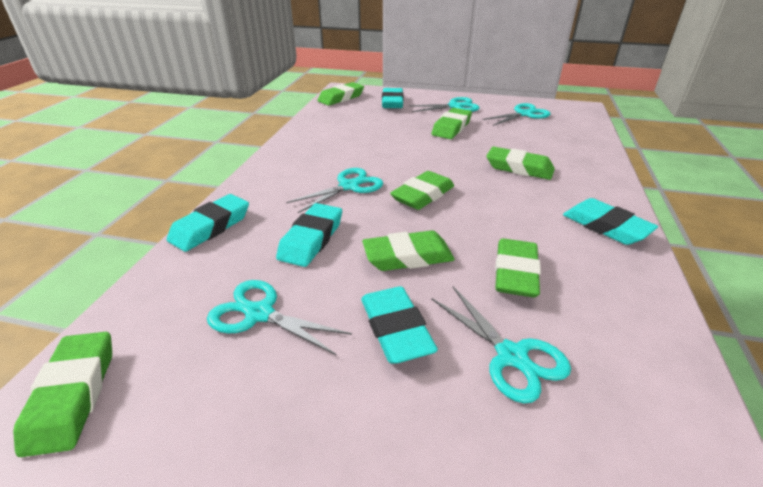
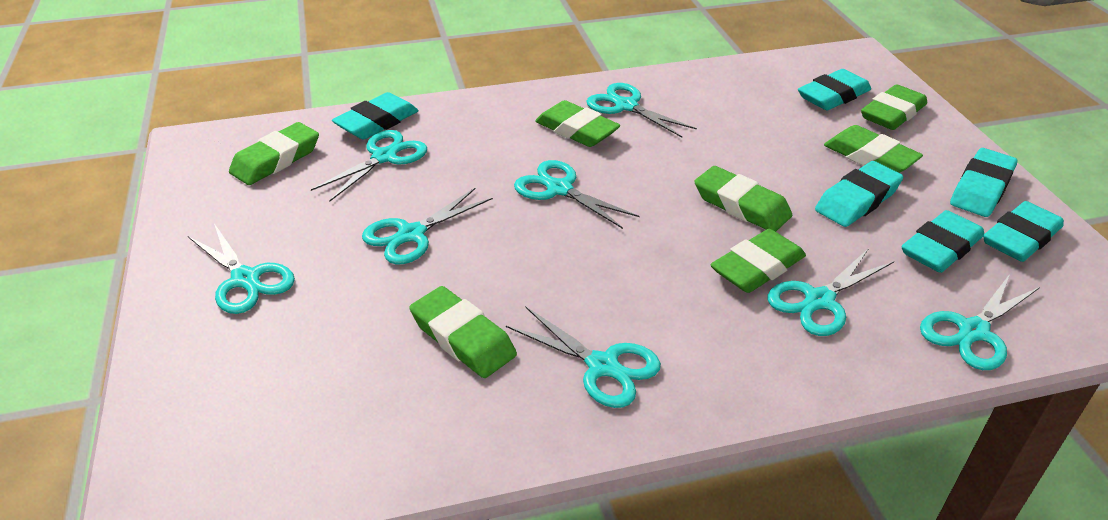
turquoise eraser: [167,194,249,252] [276,203,342,267] [361,286,438,364] [382,88,404,108] [563,198,658,245] = 5 -> [332,92,418,139] [798,69,871,110] [815,161,903,227] [901,210,984,273] [950,148,1017,217] [983,201,1064,262] = 6
turquoise scissors: [207,280,352,356] [286,168,383,213] [408,97,480,112] [431,287,571,404] [483,103,551,126] = 5 -> [188,224,295,314] [311,130,427,201] [362,188,493,265] [506,306,661,408] [514,160,640,229] [586,83,697,137] [768,248,894,336] [920,274,1040,370] = 8

